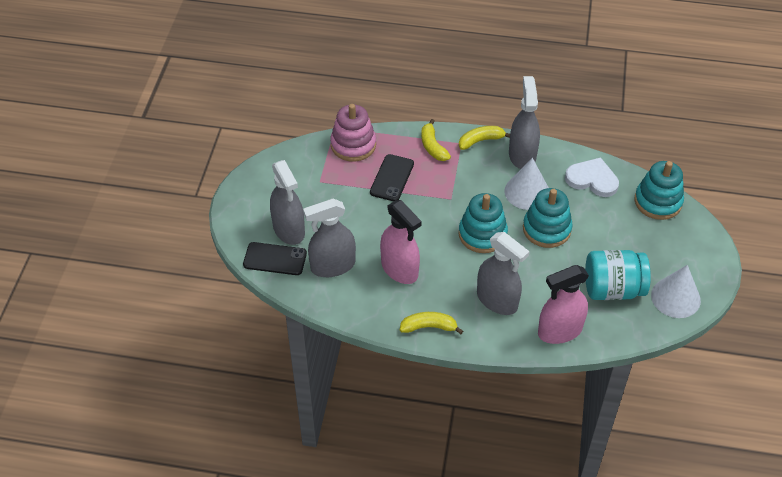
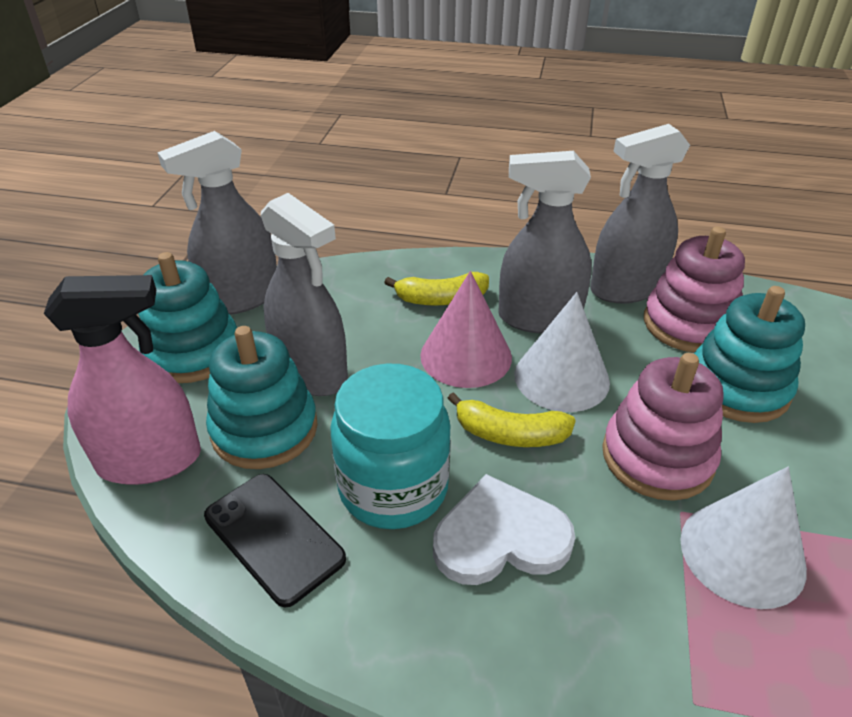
black phone: [243,242,307,275] [370,154,414,201] = 2 -> [204,474,346,608] = 1
pink cone: none = 0 -> [420,271,512,388] = 1
pink spray bottle: [380,200,422,284] [538,265,589,344] = 2 -> [44,275,201,485] = 1
pink stacking toy: [330,104,376,161] = 1 -> [602,353,724,501] [644,227,745,353] = 2
yellow banana: [400,312,463,334] [421,119,451,161] [459,126,510,150] = 3 -> [384,272,489,306] [447,392,576,447] = 2

